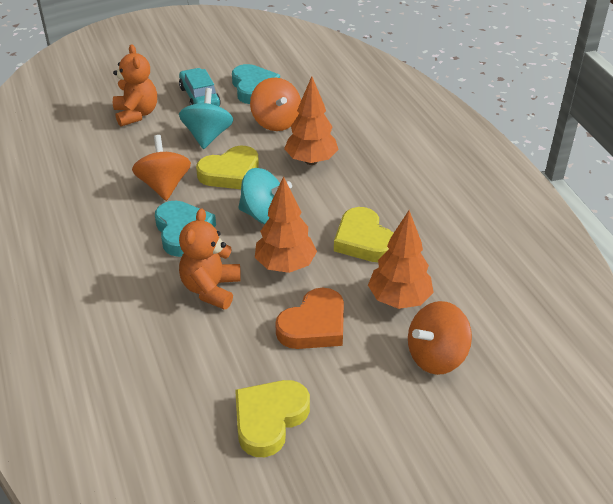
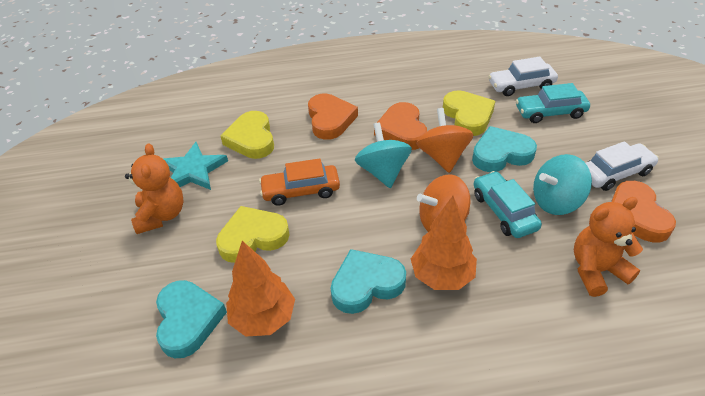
orange car: none = 0 -> [259,158,340,206] = 1
orange heart: [275,288,344,349] = 1 -> [308,94,358,140] [374,102,427,150] [611,181,676,242] = 3
orange spinning top: [132,135,191,201] [250,78,301,131] [408,301,472,375] = 3 -> [416,108,473,173] [417,174,471,232] = 2
orange tree: [255,176,317,273] [284,76,339,165] [368,211,434,309] = 3 -> [226,241,295,337] [411,196,477,290] = 2
turquoise car: [179,68,221,106] = 1 -> [473,171,542,238] [516,83,590,123] = 2
turquoise heart: [155,201,216,257] [232,64,280,104] = 2 -> [156,280,227,358] [331,249,406,314] [472,126,537,172] = 3
turquoise star: none = 0 -> [163,142,228,190] = 1
white car: none = 0 -> [488,57,558,96] [586,141,659,191] = 2

